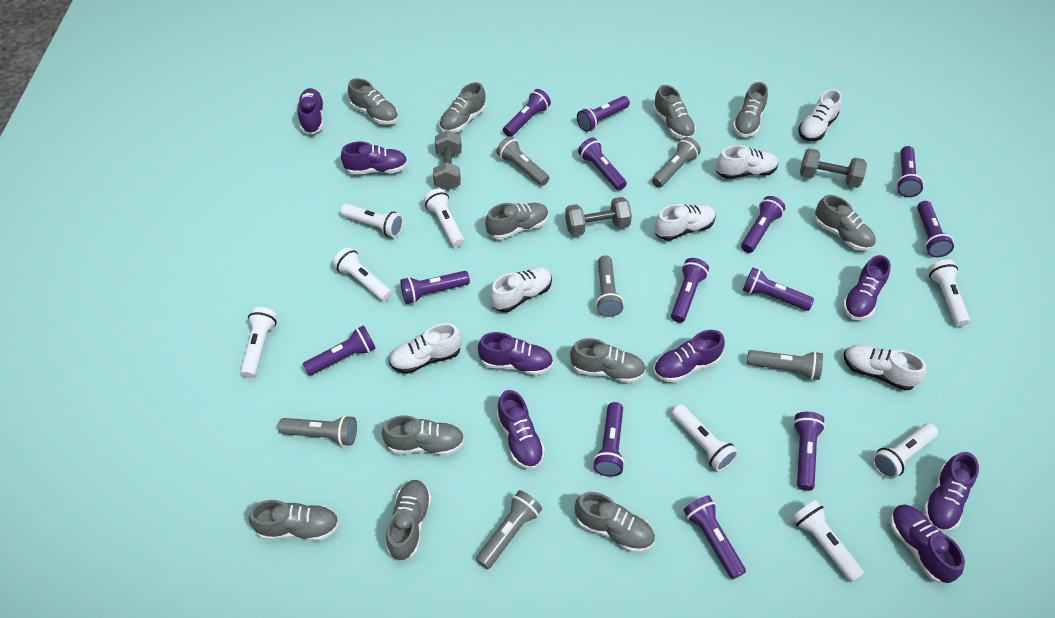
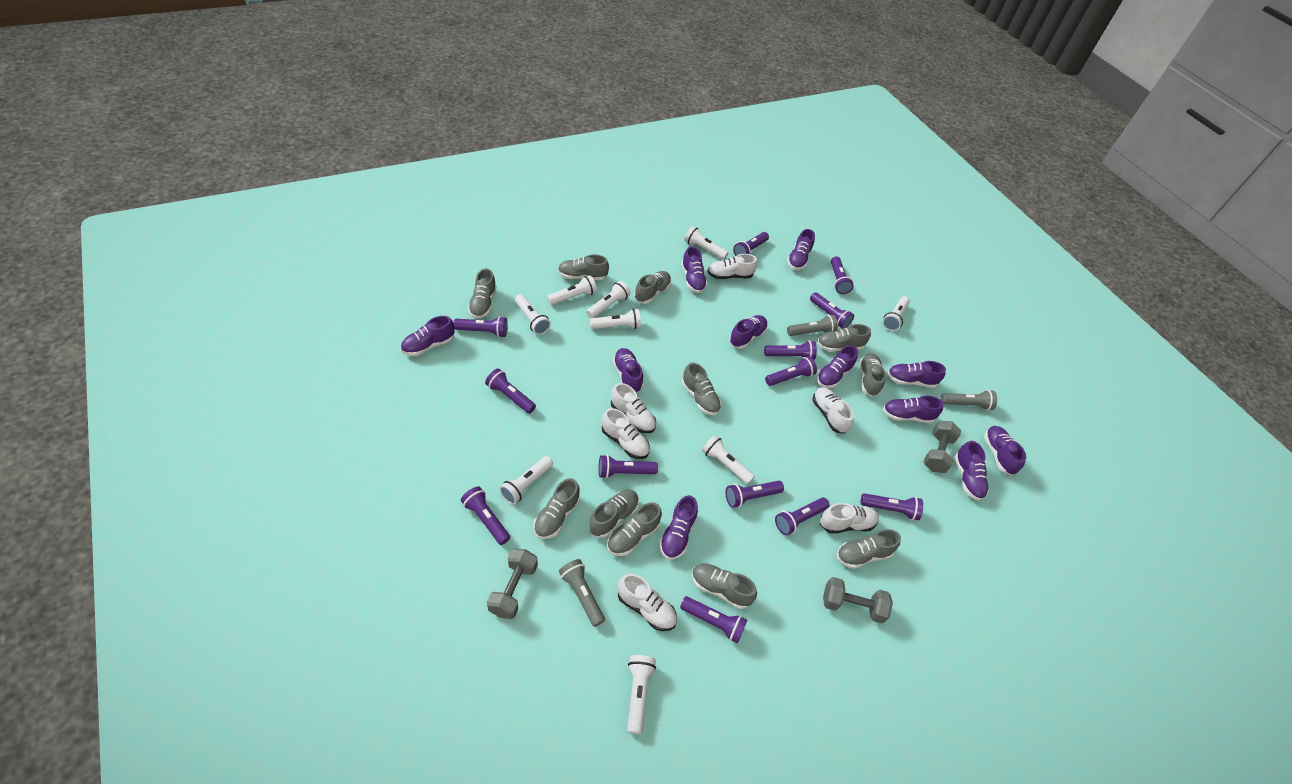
grey flashlight: [278,415,357,446] [476,490,542,569] [496,137,549,186] [596,255,624,317] [652,137,701,188] [747,350,823,380] = 6 -> [559,559,605,627] [787,315,838,336] [940,390,997,410] = 3
purple shoe: [298,88,324,134] [341,142,408,175] [478,332,553,375] [497,390,545,469] [654,330,725,383] [843,255,890,320] [890,504,965,583] [923,452,979,532] = 8 -> [401,316,455,356] [613,348,643,393] [659,495,698,560] [681,246,708,293] [729,315,768,349] [787,229,815,270] [817,345,858,388] [883,396,943,423] [887,361,946,388] [955,441,989,501] [984,426,1026,476] = 11
white flashlight: [240,307,277,378] [333,247,392,301] [341,204,403,238] [424,189,464,247] [672,404,738,472] [792,500,864,582] [872,423,938,479] [928,259,970,327] = 8 -> [499,456,553,505] [515,294,551,335] [547,275,597,305] [586,281,630,318] [590,309,641,329] [627,655,656,734] [684,226,728,260] [702,435,755,484] [883,296,910,331] = 9

